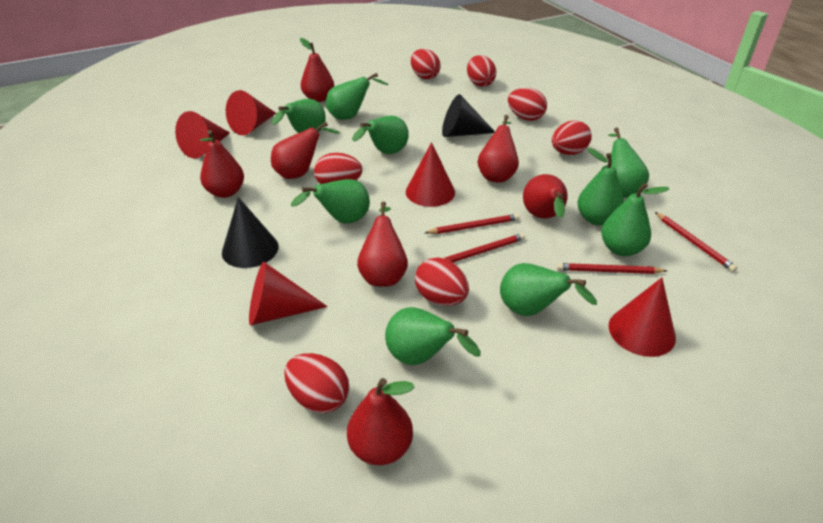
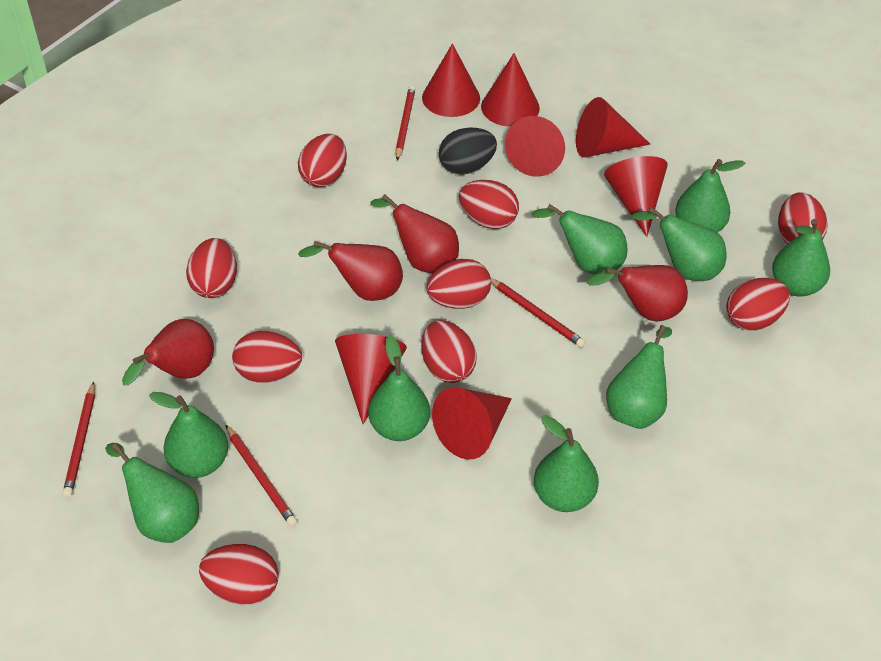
black cone: [222,197,279,268] [442,94,495,137] = 2 -> none = 0
black egg: none = 0 -> [439,128,497,175] = 1
red cone: [175,111,230,158] [226,90,276,135] [249,262,328,326] [406,142,455,207] [609,278,676,357] = 5 -> [335,334,407,424] [422,43,480,117] [432,387,512,459] [481,53,540,127] [505,116,565,177] [576,97,650,157] [604,156,668,237] = 7
red egg: [284,353,349,413] [314,153,362,184] [411,49,441,79] [415,257,469,306] [467,55,496,87] [508,88,547,121] [552,121,592,155] = 7 -> [186,238,237,298] [199,544,279,605] [232,331,302,383] [298,134,347,187] [421,320,477,383] [426,259,491,309] [459,180,519,229] [726,278,790,331] [778,192,828,244] = 9
red pear: [200,130,244,198] [271,122,340,179] [300,38,334,102] [347,378,414,465] [357,202,408,287] [478,115,519,183] [523,174,568,219] = 7 -> [122,319,214,385] [298,241,403,301] [370,194,459,273] [586,265,688,321] = 4

